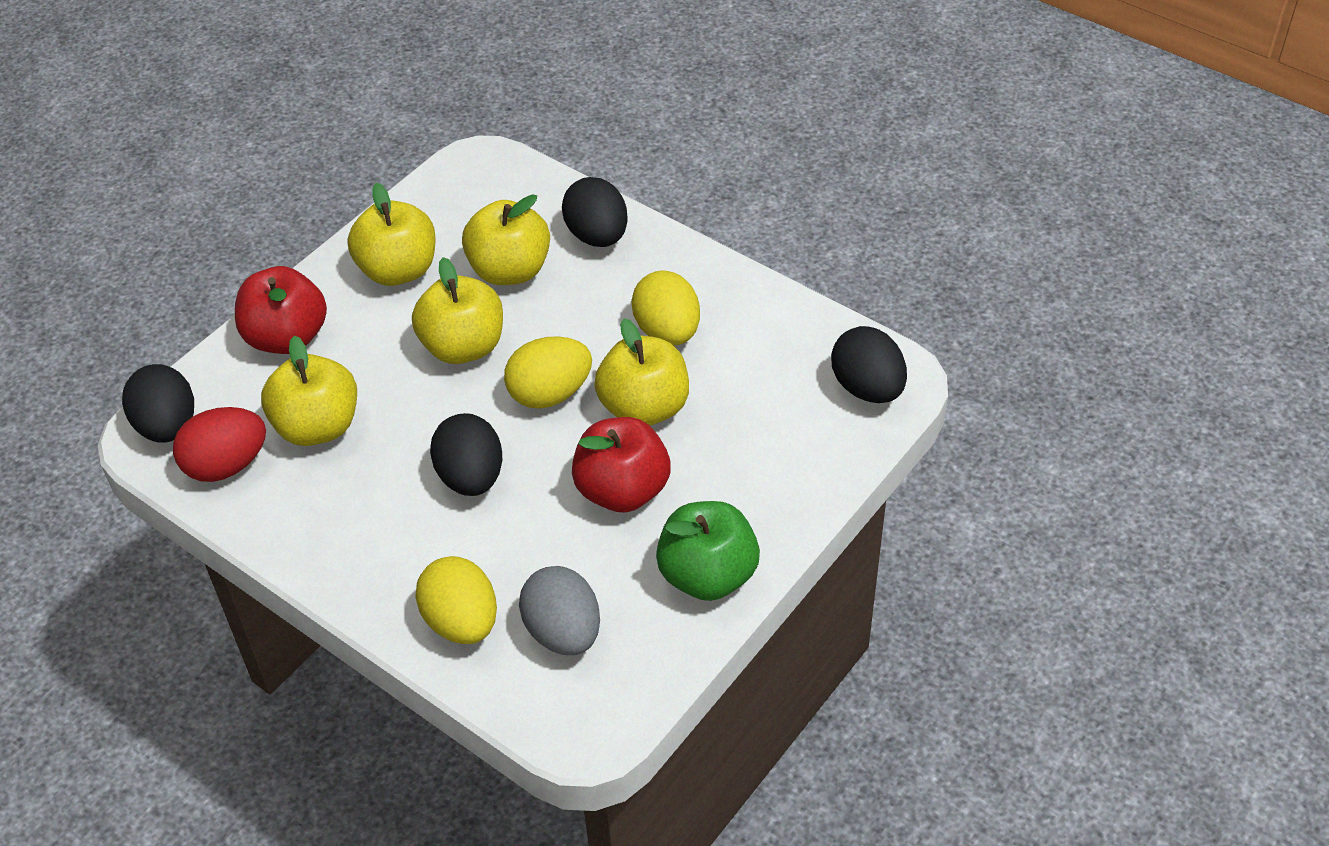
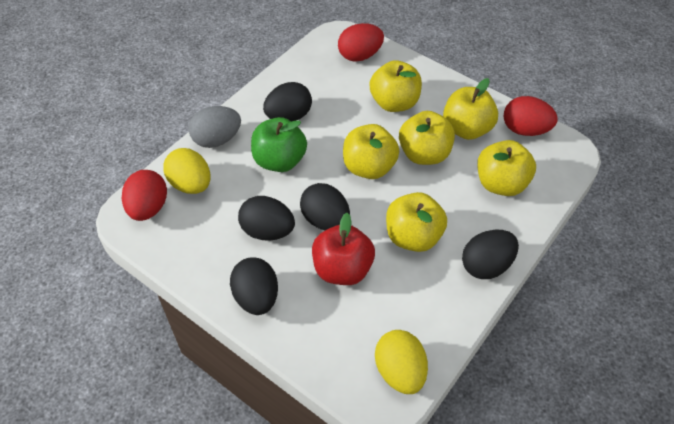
black egg: [122,364,194,443] [430,413,502,496] [562,177,628,247] [831,326,907,403] = 4 -> [230,257,278,315] [238,196,295,241] [263,82,312,122] [300,183,350,230] [462,230,519,279] = 5
red apple: [235,266,327,354] [572,417,671,512] = 2 -> [312,213,375,285] = 1
red egg: [173,407,266,482] = 1 -> [122,170,167,221] [338,23,384,62] [504,96,558,136] = 3
yellow apple: [261,336,357,446] [347,183,436,286] [412,257,503,364] [462,194,550,285] [594,319,689,426] = 5 -> [343,124,399,179] [370,60,422,112] [386,192,447,252] [399,111,455,165] [443,78,498,140] [477,140,536,196] = 6
yellow egg: [415,556,497,644] [504,336,592,409] [631,270,700,346] = 3 -> [163,148,211,194] [375,330,428,394] = 2

